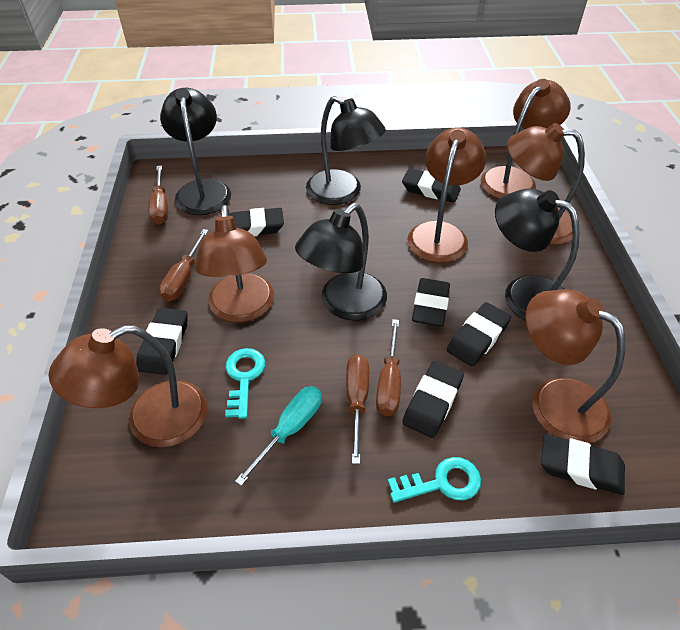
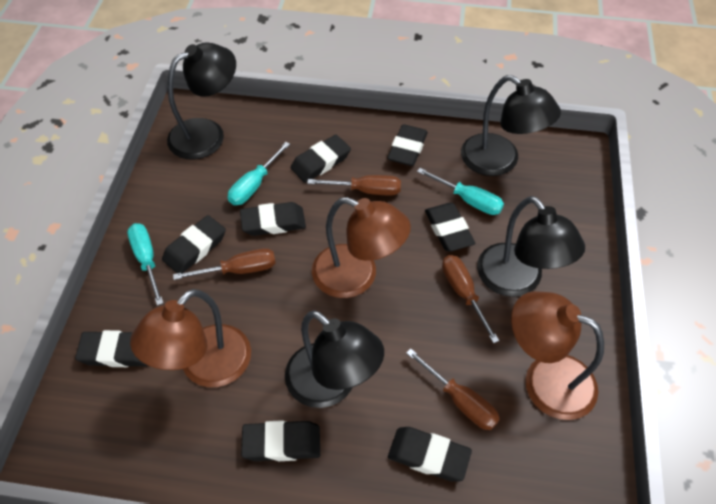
black eraser: [136,308,188,375] [230,208,284,236] [402,168,461,202] [402,360,464,438] [412,278,450,327] [447,302,511,366] [541,434,625,495] = 7 -> [75,330,148,367] [162,215,226,273] [240,202,306,236] [241,420,320,461] [290,135,351,183] [387,124,428,166] [388,427,472,482] [425,203,475,252] = 8
brown lamp: [49,325,207,447] [194,205,274,322] [407,127,486,263] [481,79,571,199] [507,123,585,245] [525,289,626,443] = 6 -> [130,289,251,387] [312,197,411,298] [511,291,604,420] = 3
turquoise key: [225,348,265,419] [388,457,481,503] = 2 -> none = 0
turquoise screwdriver: [235,386,322,486] = 1 -> [127,223,163,306] [228,142,290,205] [417,168,504,215] = 3

